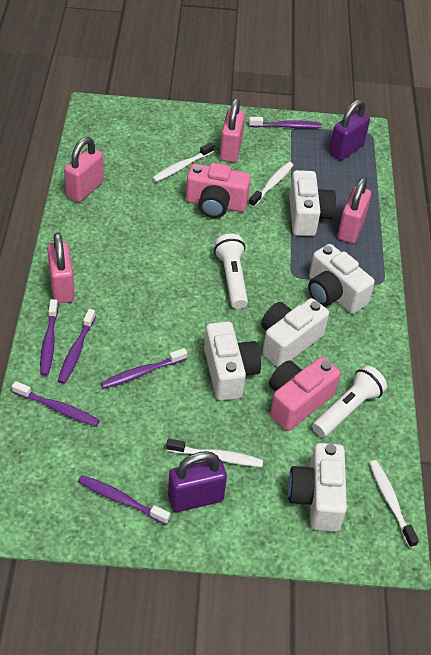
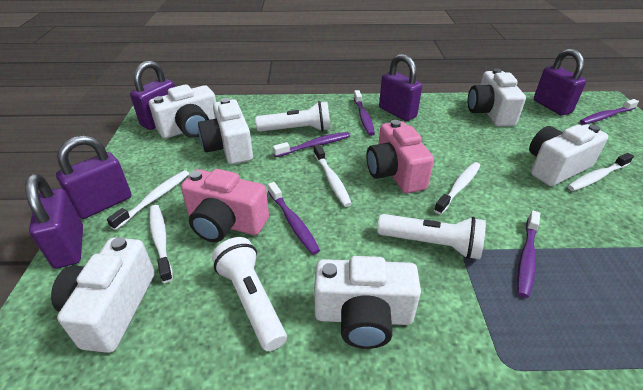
pink padlock: [47,233,75,304] [64,137,104,202] [220,98,245,163] [338,177,371,243] = 4 -> none = 0
purple padlock: [168,451,227,512] [329,99,370,161] = 2 -> [25,174,83,269] [56,135,132,219] [130,61,175,130] [379,54,422,121] [534,49,586,116] = 5
purple toothbrush: [12,381,100,426] [40,299,58,376] [58,309,96,384] [78,475,170,525] [101,348,187,389] [249,117,321,129] = 6 -> [268,182,320,255] [273,132,350,157] [354,90,375,136] [517,210,540,298] [580,99,639,125] = 5
white camera: [204,321,261,401] [261,298,329,367] [288,443,347,532] [289,170,336,236] [308,244,375,314] = 5 -> [51,237,155,353] [149,84,216,139] [198,98,253,164] [314,256,421,349] [468,68,526,127] [529,124,608,186] = 6
white flashlight: [214,234,248,309] [312,365,387,437] = 2 -> [212,237,287,351] [255,101,330,132] [377,214,486,259] = 3
white toothbrush: [152,142,214,182] [166,439,263,467] [249,162,293,207] [369,460,419,548] = 4 -> [107,170,189,230] [149,205,173,283] [314,144,352,207] [434,162,480,215] [567,153,634,191] = 5

